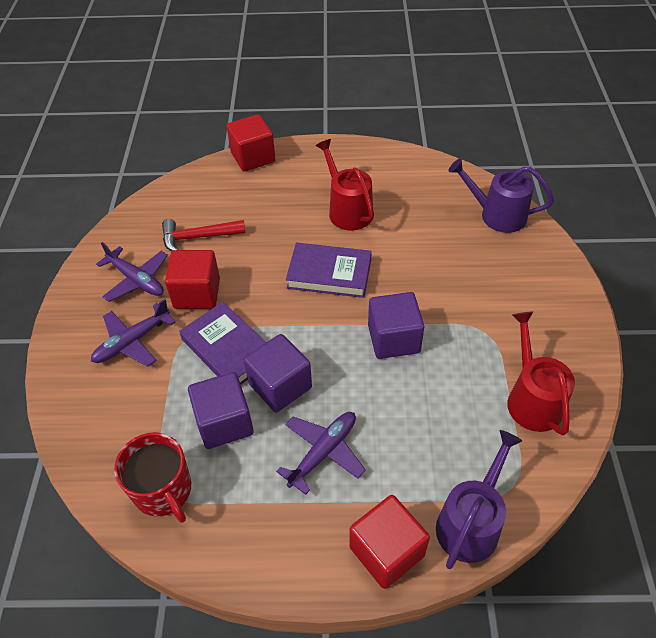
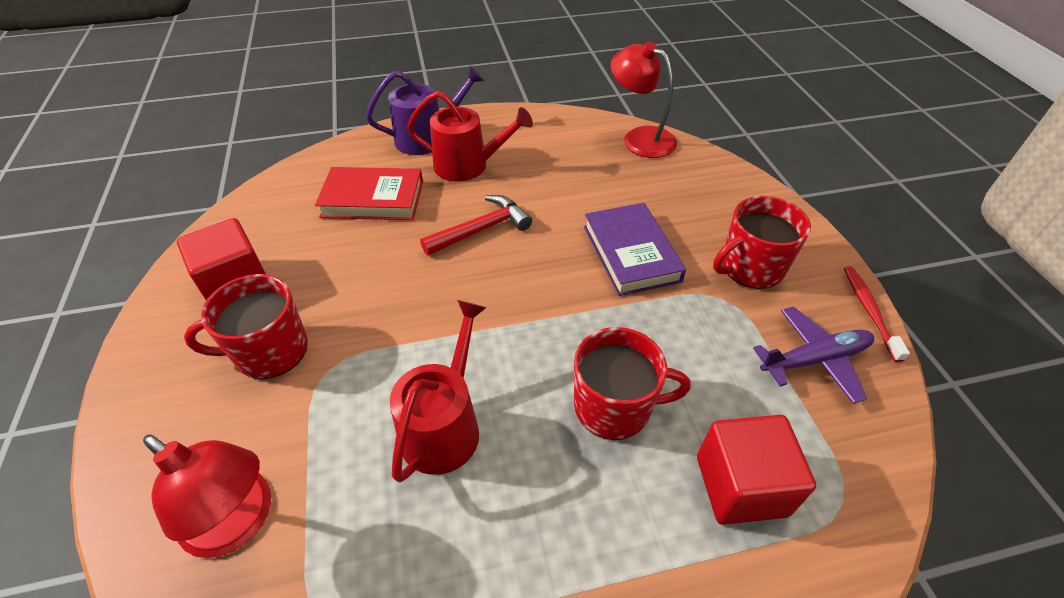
purple book: [179,302,266,385] [286,243,372,298] = 2 -> [584,203,686,296] = 1
purple cube: [188,372,254,449] [244,334,312,413] [368,292,424,359] = 3 -> none = 0
purple plane: [91,299,175,367] [96,242,168,302] [276,412,365,495] = 3 -> [753,306,874,404] = 1
purple watering can: [436,430,522,569] [448,159,554,233] = 2 -> [366,66,484,155] = 1
red book: none = 0 -> [315,167,423,220] = 1
red cube: [165,250,220,309] [226,114,276,172] [349,495,430,589] = 3 -> [177,218,266,300] [697,415,816,525] = 2
red lamp: none = 0 -> [143,435,271,558] [610,41,677,158] = 2
red mug: [114,432,191,523] = 1 -> [184,274,308,379] [574,327,691,440] [713,196,811,289] = 3
red toothbrush: none = 0 -> [844,266,910,362] = 1

